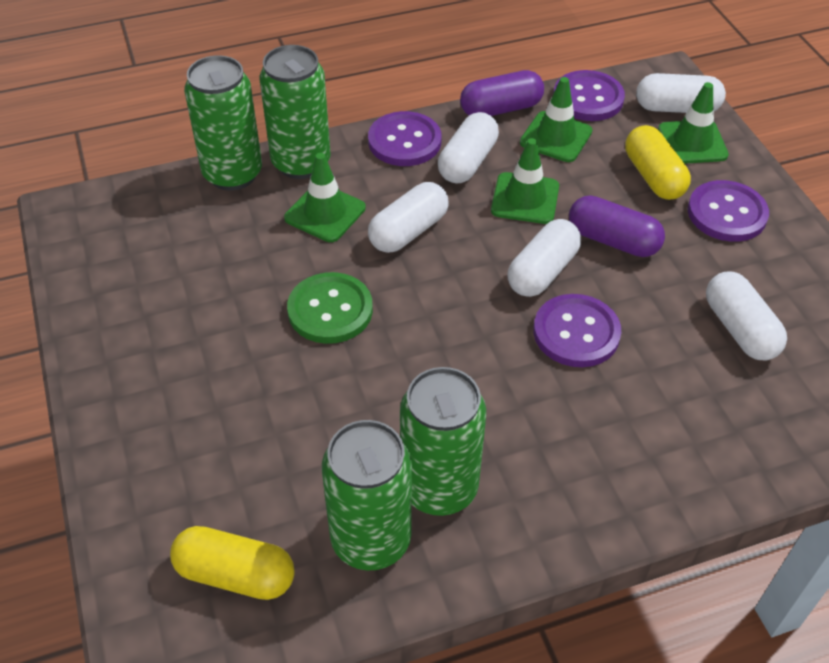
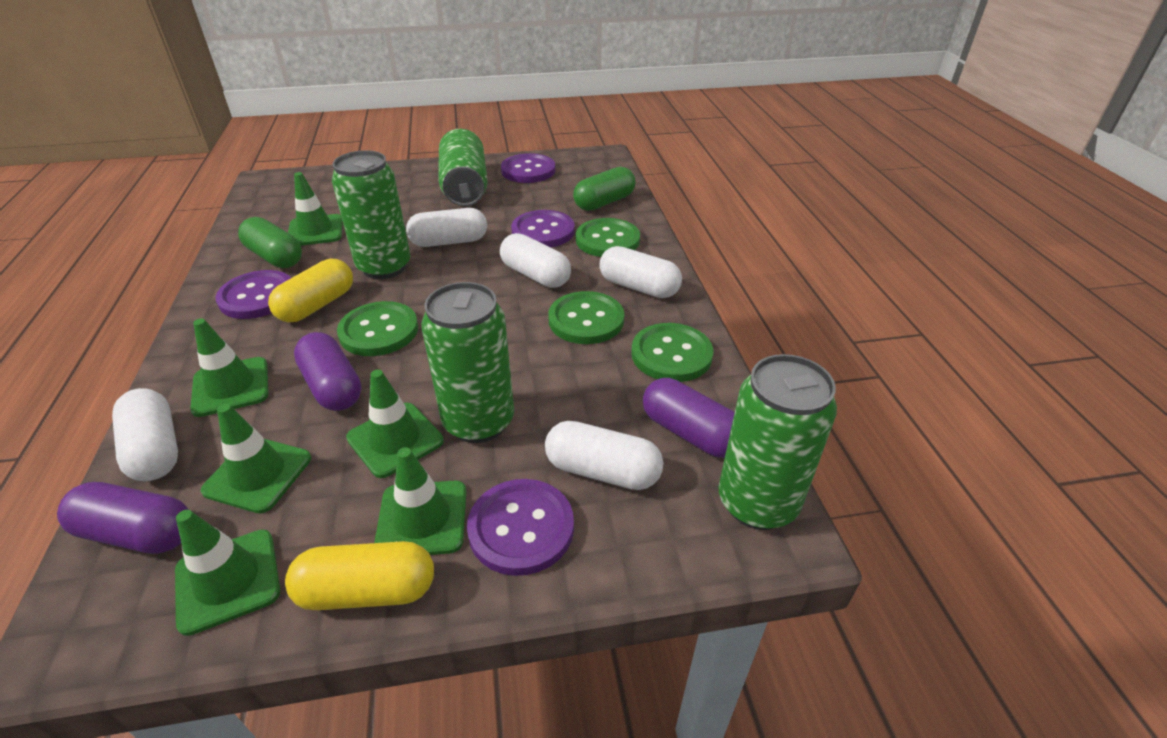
green button: [287,272,373,344] = 1 -> [337,301,418,356] [548,291,624,344] [576,218,640,257] [631,323,713,382] = 4
green capsule: none = 0 -> [238,217,302,268] [573,167,635,211] = 2
green traffic cone: [284,153,366,242] [491,138,559,224] [520,77,593,162] [658,82,729,164] = 4 -> [175,510,280,636] [190,318,269,417] [201,404,311,513] [288,172,343,246] [346,369,444,478] [374,447,466,555] = 6
purple capsule: [460,70,544,116] [569,195,665,257] = 2 -> [57,482,189,554] [294,332,362,411] [643,378,735,458] = 3

